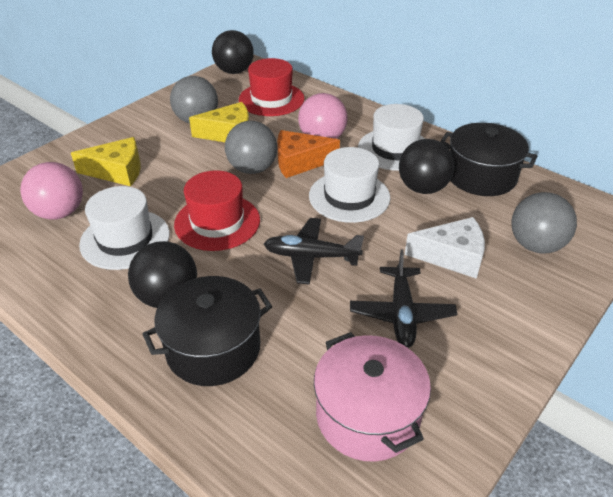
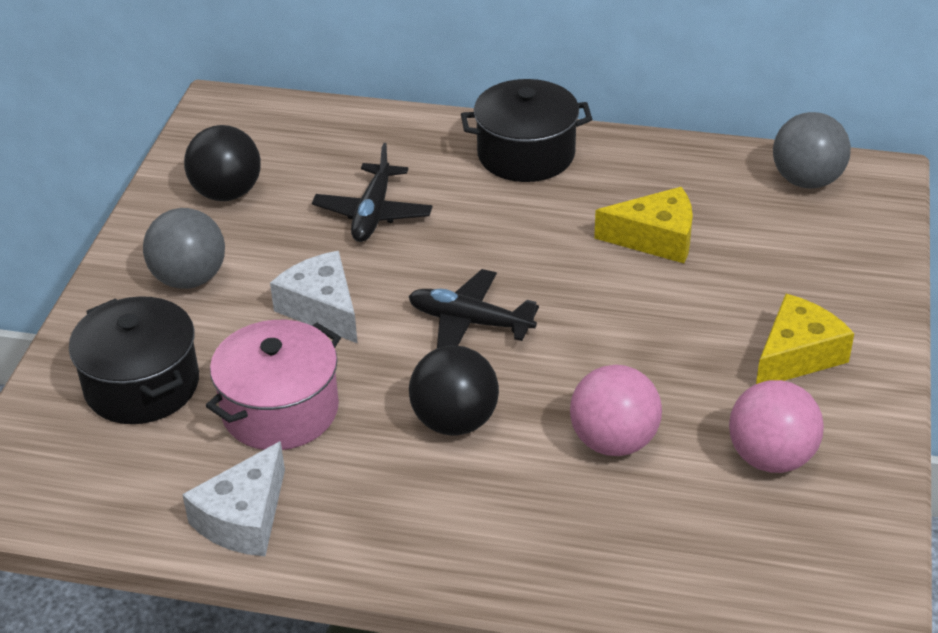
black ball: [128,241,197,308] [212,30,254,74] [399,139,454,194] = 3 -> [184,125,261,201] [409,345,499,435] = 2
grey ball: [170,76,218,124] [225,121,277,174] [511,192,577,253] = 3 -> [143,208,225,289] [773,112,851,189] = 2
orange cheese: [277,130,340,178] = 1 -> none = 0
red hat: [174,170,260,251] [239,58,305,116] = 2 -> none = 0
white cheese: [405,217,485,279] = 1 -> [182,441,285,556] [270,251,358,344] = 2
white hat: [79,186,170,270] [309,147,391,223] [358,104,425,171] = 3 -> none = 0

